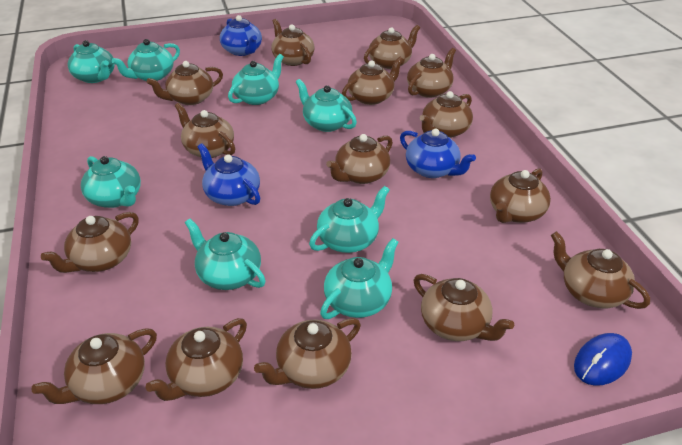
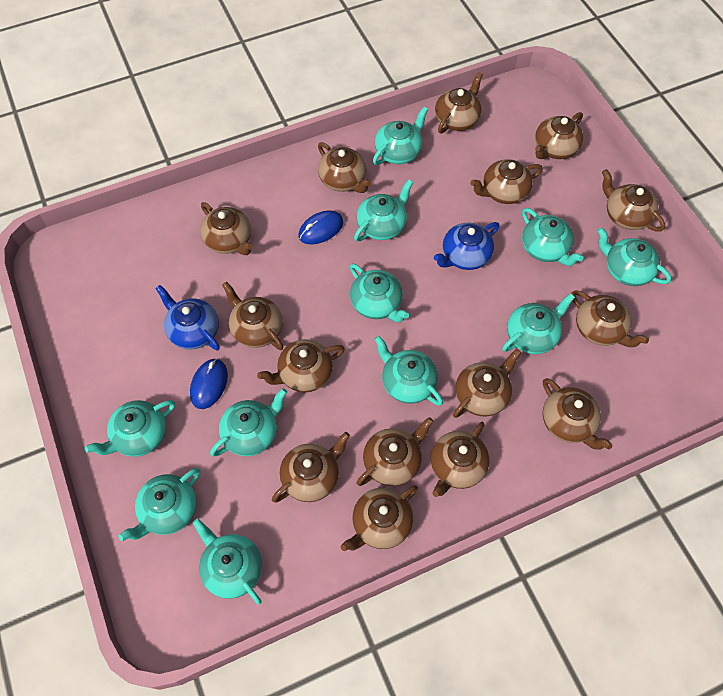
blue mouse: [574,333,632,386] = 1 -> [190,358,228,409] [298,210,343,244] = 2
blue teapot: [197,144,260,206] [220,15,262,56] [400,129,476,178] = 3 -> [155,285,220,351] [434,222,499,270] = 2
turquoise teapot: [68,40,115,83] [81,156,141,208] [112,39,180,81] [185,219,266,290] [228,54,284,105] [296,79,357,132] [309,186,390,253] [320,238,399,319] = 8 -> [85,400,175,457] [118,468,200,541] [193,518,262,605] [210,388,287,457] [350,264,409,322] [354,180,413,241] [373,107,428,165] [374,336,443,406] [502,293,575,354] [522,208,583,266] [597,227,671,286] = 11

